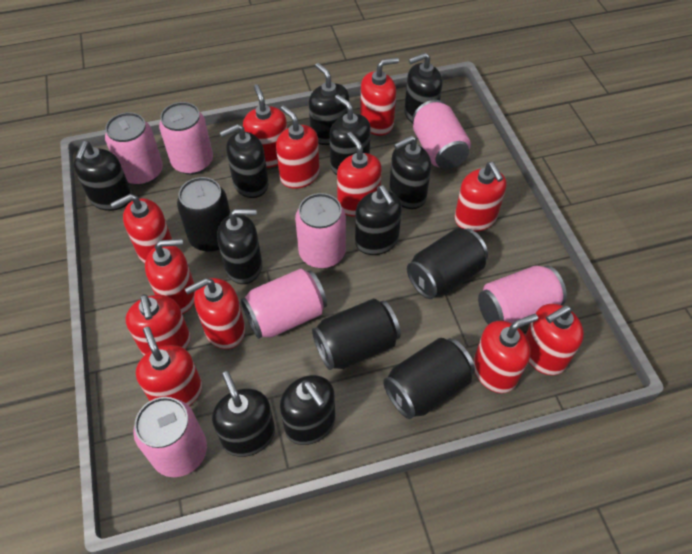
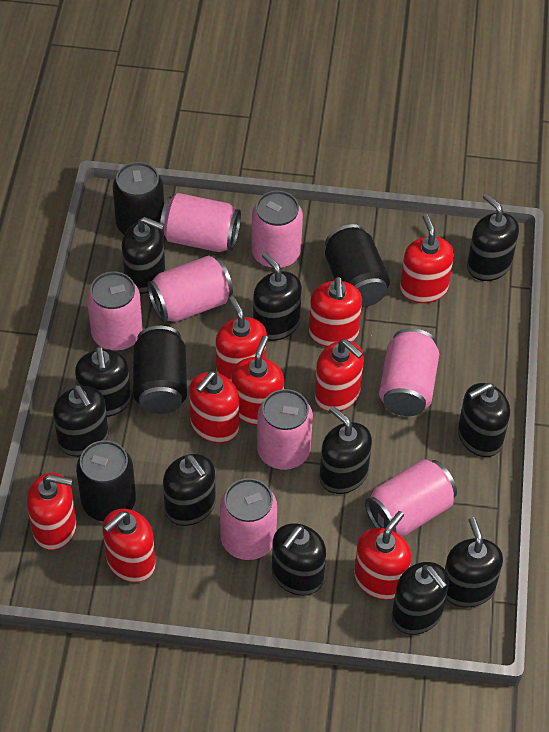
black soap dispenser: [73,141,132,211] [212,371,275,457] [217,209,262,284] [219,124,269,198] [280,375,335,445] [309,63,349,145] [330,95,371,175] [355,185,402,255] [389,136,431,209] [404,53,443,123] = 10 -> [53,385,109,457] [75,346,131,417] [122,217,165,294] [163,454,216,526] [253,253,302,341] [272,523,326,596] [320,406,372,494] [392,562,449,635] [445,517,503,607] [458,383,510,457] [467,193,519,281] = 11
pink can: [105,112,163,185] [133,397,207,477] [159,102,213,175] [241,269,327,339] [295,193,346,268] [413,100,471,169] [478,266,567,324] = 7 -> [87,272,143,351] [147,256,233,322] [160,193,241,252] [220,478,277,560] [251,191,303,269] [257,389,313,470] [365,459,457,537] [379,328,439,416] = 8
red soap dispenser: [111,194,172,263] [126,294,191,355] [136,327,202,406] [145,239,195,314] [185,278,245,349] [243,84,287,168] [276,106,320,189] [337,132,382,217] [360,58,399,136] [454,162,507,232] [473,314,538,393] [525,304,584,375] = 12 -> [27,473,77,550] [103,509,156,583] [189,371,239,443] [216,296,267,381] [232,336,284,425] [309,277,362,347] [315,339,364,412] [354,511,411,600] [400,214,454,303] = 9

